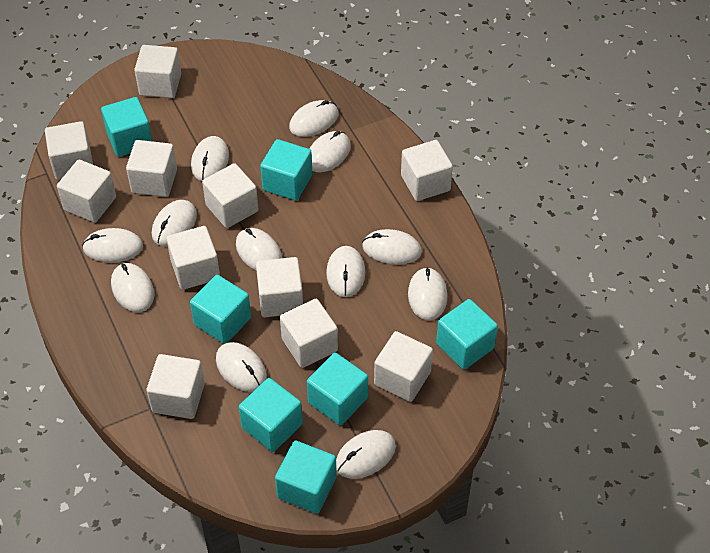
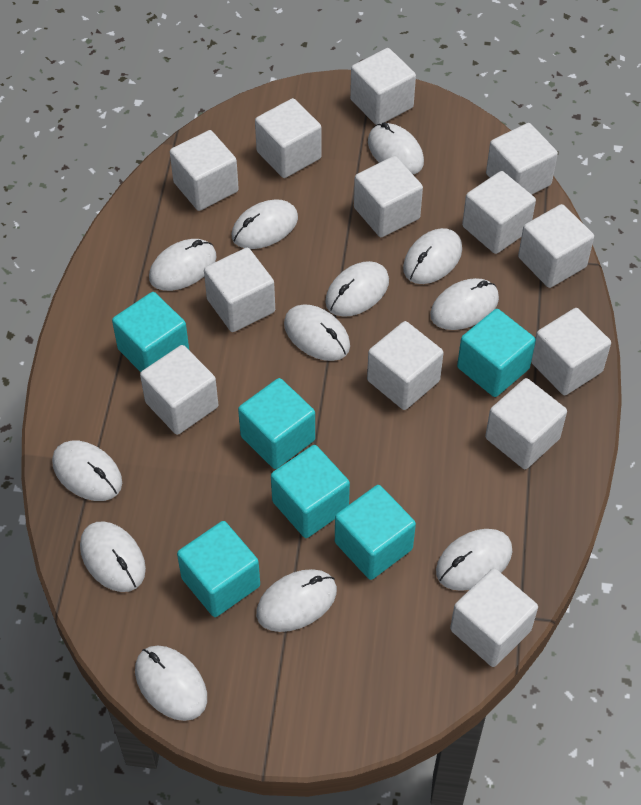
turquoise cube: [101,97,152,157] [190,275,251,344] [239,378,303,452] [260,139,312,201] [275,441,337,514] [307,353,368,426] [436,299,498,370] = 7 -> [112,292,189,372] [177,521,260,617] [238,378,315,469] [271,445,350,538] [335,485,416,580] [457,309,536,397] = 6
white cube: [45,121,93,180] [57,160,116,222] [126,140,177,197] [134,45,181,98] [147,354,205,419] [166,226,220,290] [202,163,258,228] [256,257,303,317] [280,299,338,368] [374,331,433,402] [401,140,453,201] = 11 -> [140,345,218,435] [170,130,239,211] [204,248,275,332] [255,98,321,178] [350,48,416,125] [354,156,423,237] [367,321,444,410] [450,568,538,667] [462,171,536,254] [485,378,567,469] [486,123,558,195] [518,204,594,288] [531,308,611,395] = 13

